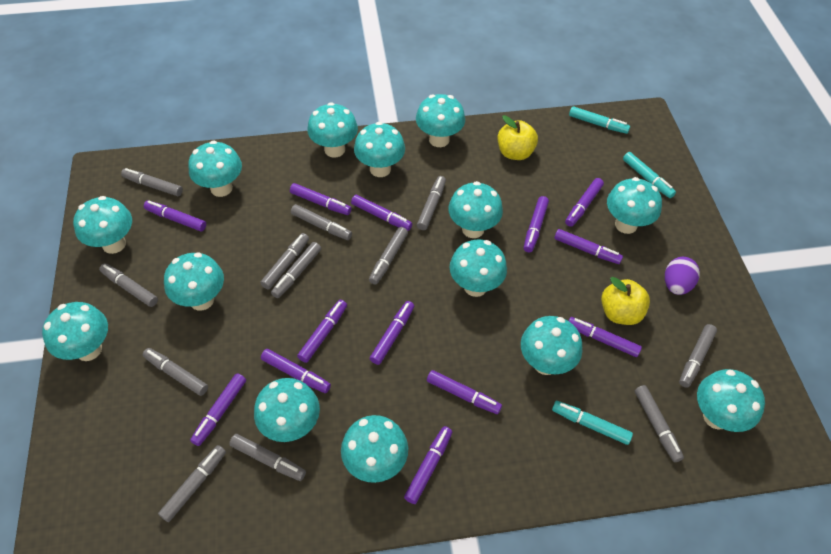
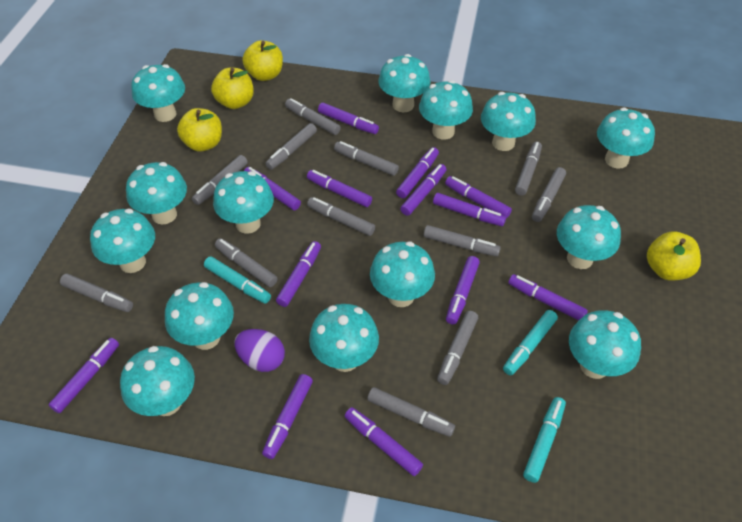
yellow apple: [497,115,538,160] [601,277,650,325] = 2 -> [177,108,222,151] [211,68,254,109] [242,40,283,81] [647,231,701,281] = 4

